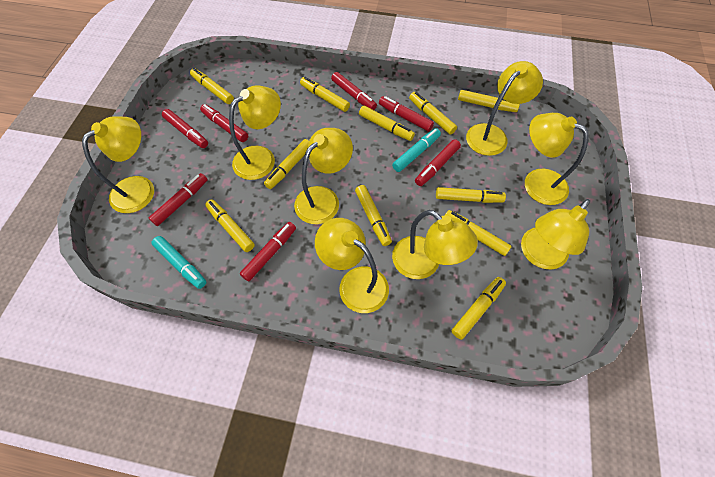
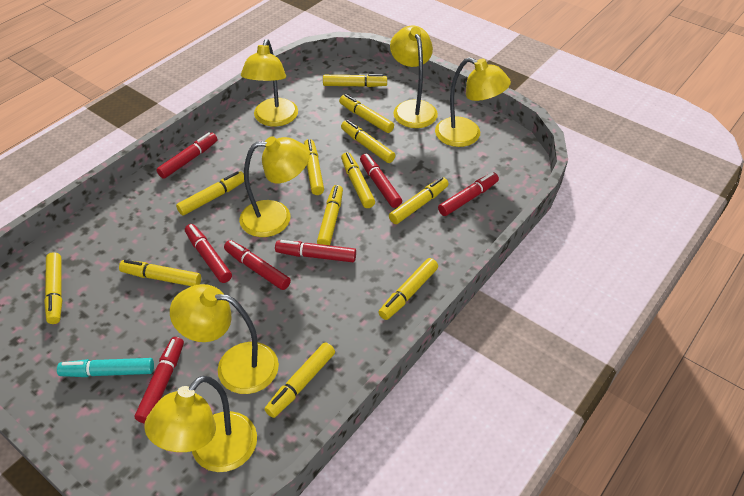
turquoise marker: [151,236,206,289] [392,128,441,172] = 2 -> [57,358,154,377] = 1
yellow lamp: [82,116,154,213] [229,85,281,180] [294,128,353,224] [315,218,389,313] [392,210,478,279] [466,61,543,156] [521,199,590,269] [525,113,589,205] = 8 -> [144,376,257,472] [170,284,279,394] [239,136,310,237] [241,39,298,126] [390,26,438,128] [435,57,511,147] = 6
yellow marker: [190,68,234,104] [205,199,255,252] [264,139,309,189] [300,77,350,112] [355,185,392,246] [359,106,415,141] [409,92,457,135] [436,187,506,203] [445,210,512,256] [451,277,506,340] [458,90,520,112] = 11 -> [44,252,62,324] [119,260,201,286] [176,171,244,216] [264,342,335,418] [304,139,324,195] [317,185,343,245] [323,74,387,87] [339,94,394,133] [341,120,395,163] [341,152,375,208] [378,258,438,320] [389,177,449,224] = 12

